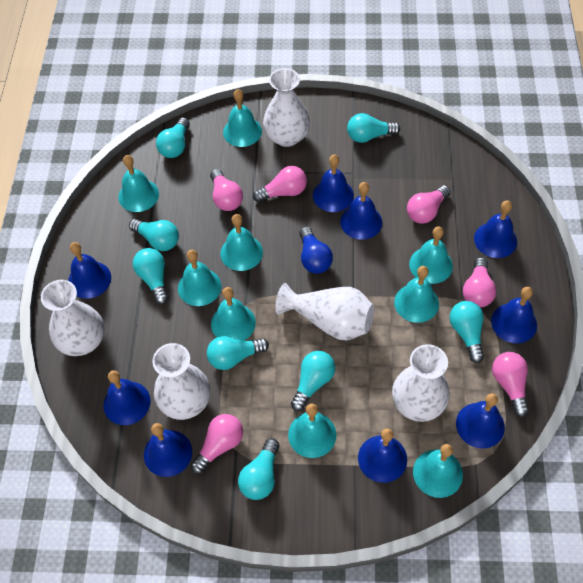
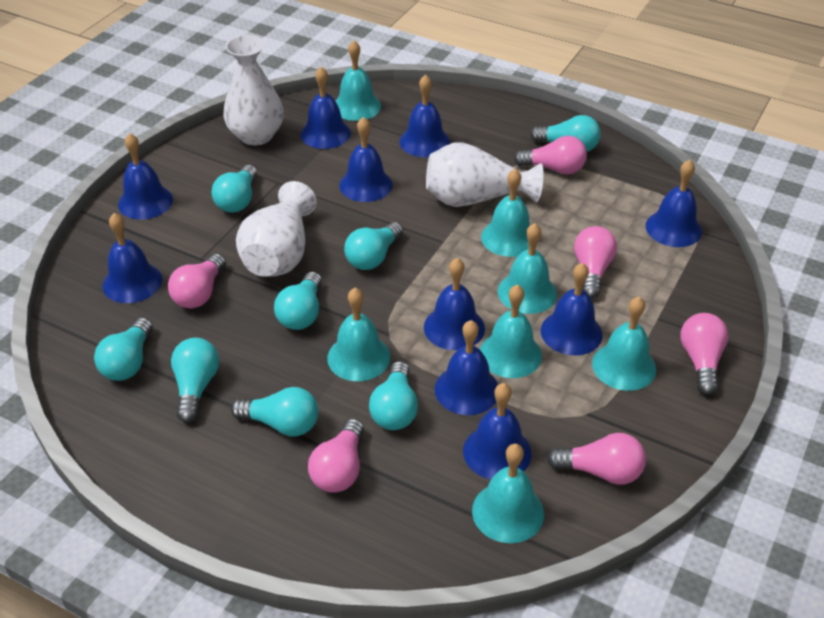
blue bell: [68,242,111,299] [103,370,151,425] [144,423,192,477] [313,155,354,212] [340,182,382,240] [358,429,407,483] [456,393,505,449] [474,200,517,258] [491,287,537,343] = 9 -> [103,213,162,303] [118,133,173,220] [301,67,351,149] [339,117,393,202] [400,74,450,157] [424,258,485,350] [435,320,498,415] [463,383,532,479] [541,263,603,356] [646,160,702,247] = 10
blue light bulb: [299,227,333,274] = 1 -> none = 0
turquoise bell: [118,155,159,212] [178,250,221,306] [211,287,256,340] [220,214,263,271] [223,89,262,147] [288,404,336,458] [394,266,439,323] [409,226,453,284] [413,444,463,498] = 9 -> [327,288,390,381] [336,41,381,121] [472,444,544,543] [480,284,542,378] [481,169,530,257] [498,223,557,314] [592,297,656,391] = 7
white vase: [41,280,104,356] [152,343,210,420] [263,68,310,147] [275,283,374,340] [392,344,450,422] = 5 -> [223,35,284,145] [236,181,317,277] [426,142,544,207] = 3

